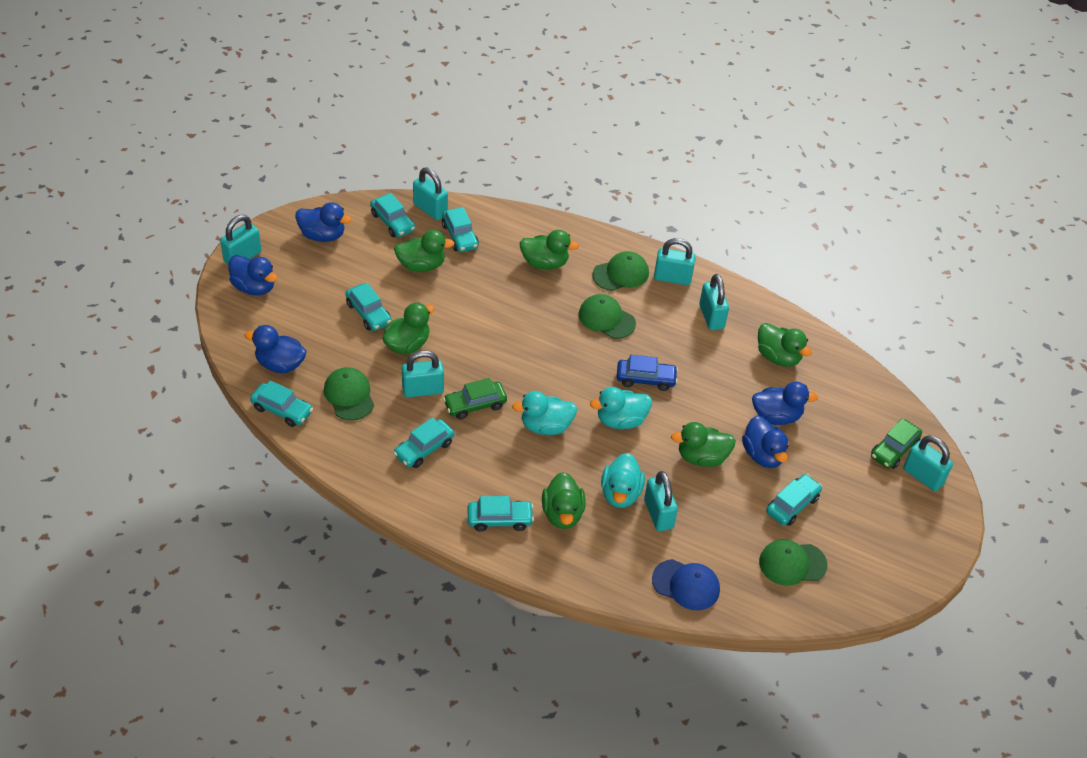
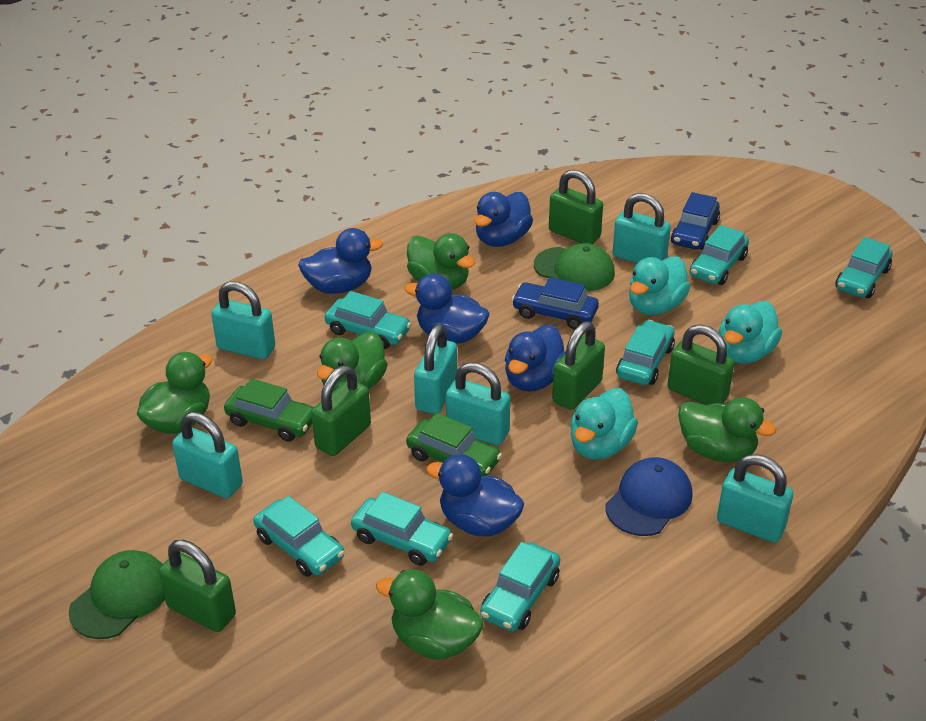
blue car: [617,355,678,391] = 1 -> [512,277,599,329] [671,192,720,250] = 2
green cap: [324,367,374,420] [579,294,636,339] [592,251,649,291] [759,539,828,586] = 4 -> [69,550,165,639] [534,243,615,291] = 2
green duck: [382,302,435,354] [394,230,455,272] [520,230,579,270] [542,472,585,529] [671,422,736,467] [758,323,812,367] = 6 -> [137,352,213,434] [317,332,388,391] [376,570,484,660] [407,233,475,290] [678,397,776,462] = 5
green padlock: none = 0 -> [159,540,236,632] [311,365,371,456] [549,169,603,244] [552,321,605,410] [667,324,734,405] = 5
turquoise padlock: [220,215,262,264] [402,350,444,398] [413,168,448,220] [644,471,678,531] [654,238,696,285] [699,274,729,330] [903,435,953,491] = 7 -> [172,412,243,498] [211,281,275,359] [414,324,457,414] [446,362,510,445] [612,193,671,263] [717,454,793,543] = 6

